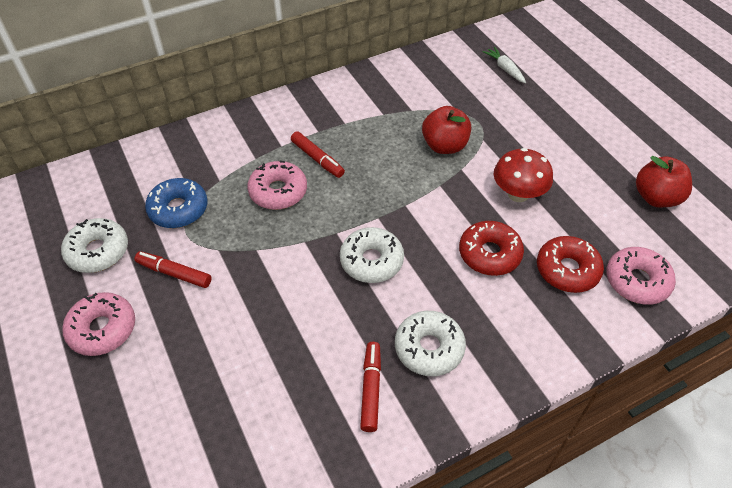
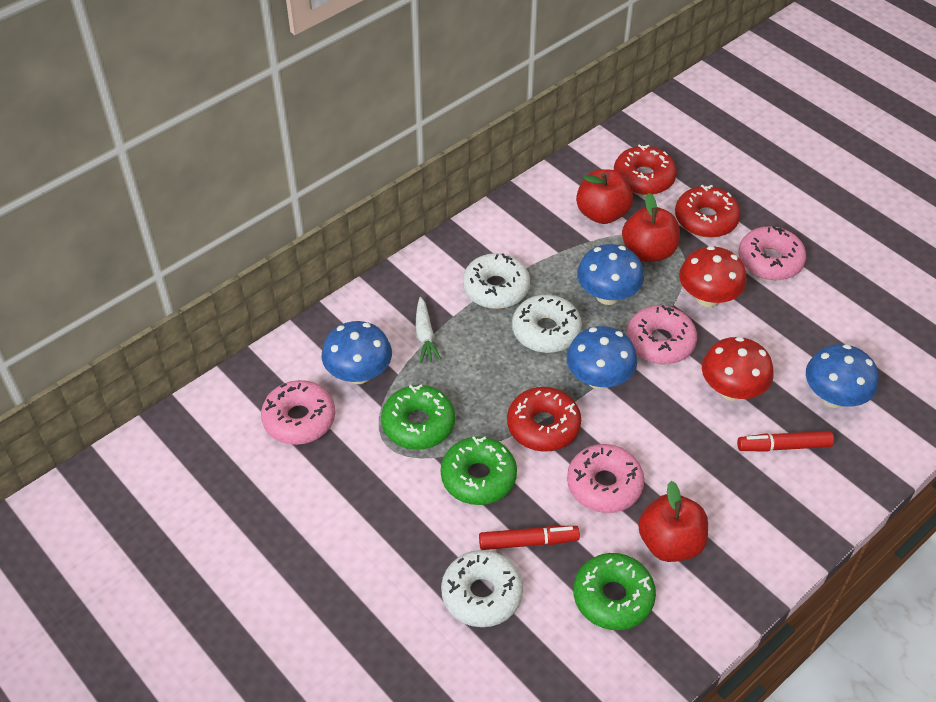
blue donut: [145,178,207,228] = 1 -> none = 0
blue mushroom: none = 0 -> [322,321,392,384] [567,326,637,389] [577,244,644,305] [806,344,879,408] = 4
green donut: none = 0 -> [381,384,455,450] [441,437,517,505] [573,553,656,630] = 3
pink donut: [62,292,135,356] [247,161,307,210] [606,247,676,305] = 3 -> [261,380,335,445] [567,444,644,513] [626,305,697,364] [739,226,806,280] = 4
red apple: [422,106,471,154] [636,156,692,207] = 2 -> [576,169,633,224] [622,193,680,262] [638,481,708,562] = 3
red donut: [459,221,524,276] [537,236,604,293] = 2 -> [507,387,581,452] [614,144,677,195] [675,185,741,238] = 3
red marker: [135,251,212,288] [291,131,345,178] [360,342,381,432] = 3 -> [479,526,580,550] [737,431,834,452] = 2
red mushroom: [494,148,553,202] = 1 -> [679,246,747,307] [702,337,774,401] = 2

